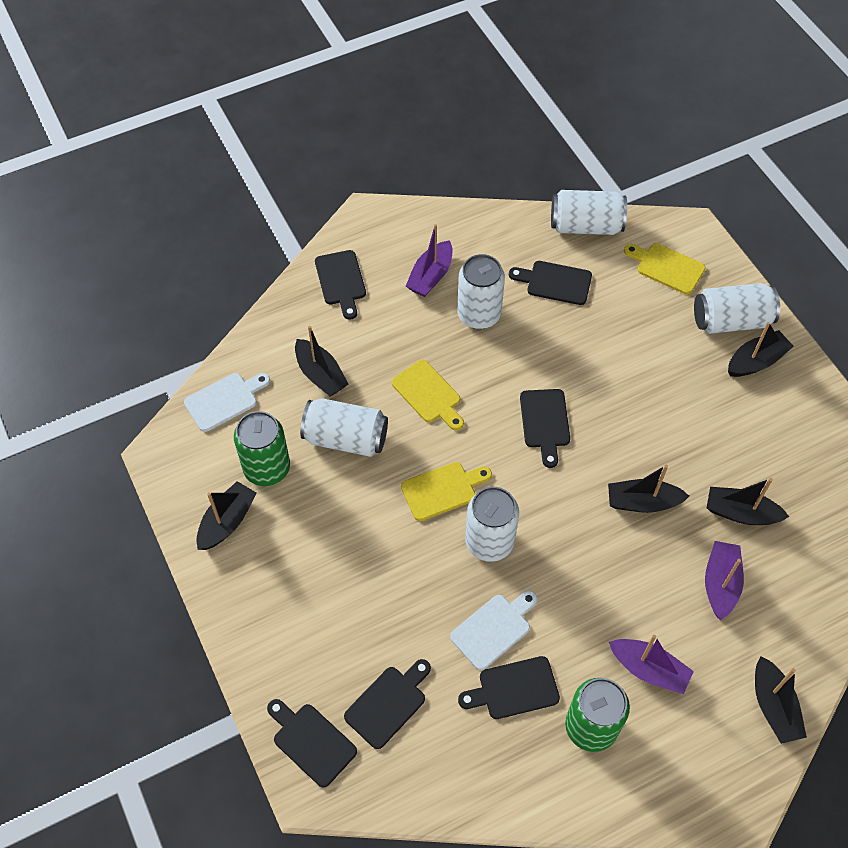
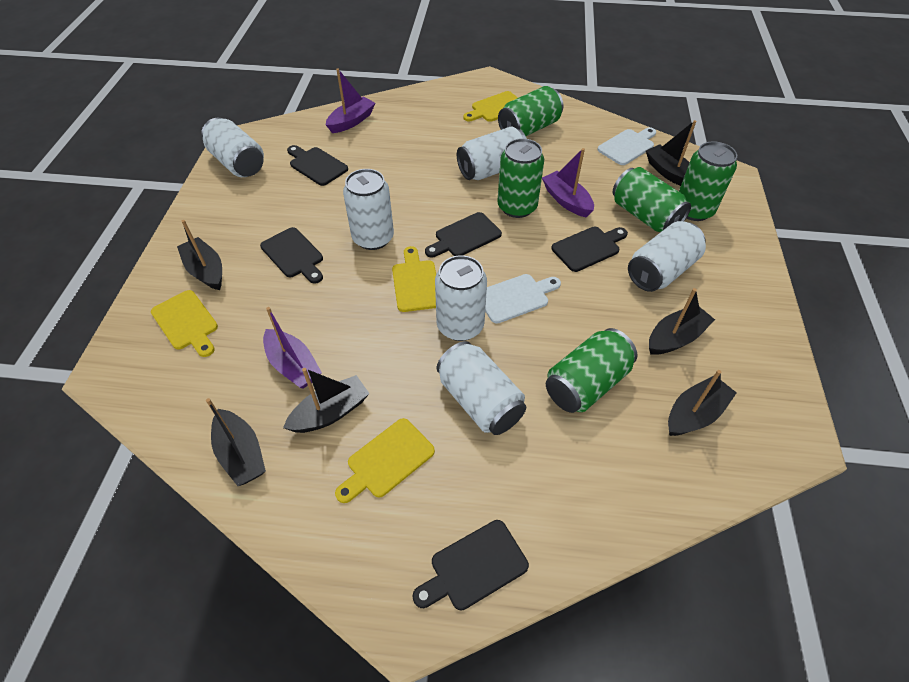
black cutting board: [267,699,357,788] [315,250,366,319] [344,659,431,749] [458,656,560,719] [509,261,592,305] [520,389,570,468] = 6 -> [260,227,323,284] [287,145,348,186] [413,520,529,610] [425,212,502,258] [551,227,628,272] = 5
green can: [234,411,290,486] [565,678,630,752] = 2 -> [497,138,544,218] [498,86,563,136] [546,328,637,413] [613,167,691,232] [679,141,737,221] = 5
white can: [300,398,388,457] [457,254,505,329] [465,487,519,562] [551,190,627,235] [694,283,780,334] = 5 -> [201,118,264,177] [343,169,394,250] [435,255,487,341] [437,341,526,435] [457,126,527,180] [628,221,706,292] = 6
yellow cutting board: [392,360,464,430] [401,462,492,521] [624,243,706,295] = 3 -> [151,290,218,357] [335,418,435,503] [392,246,436,312] [463,91,518,122] = 4

